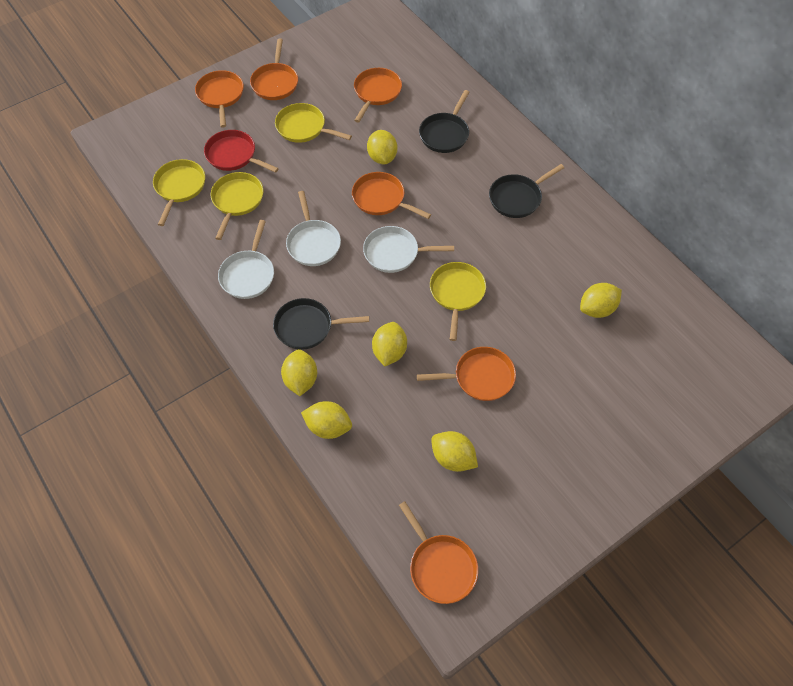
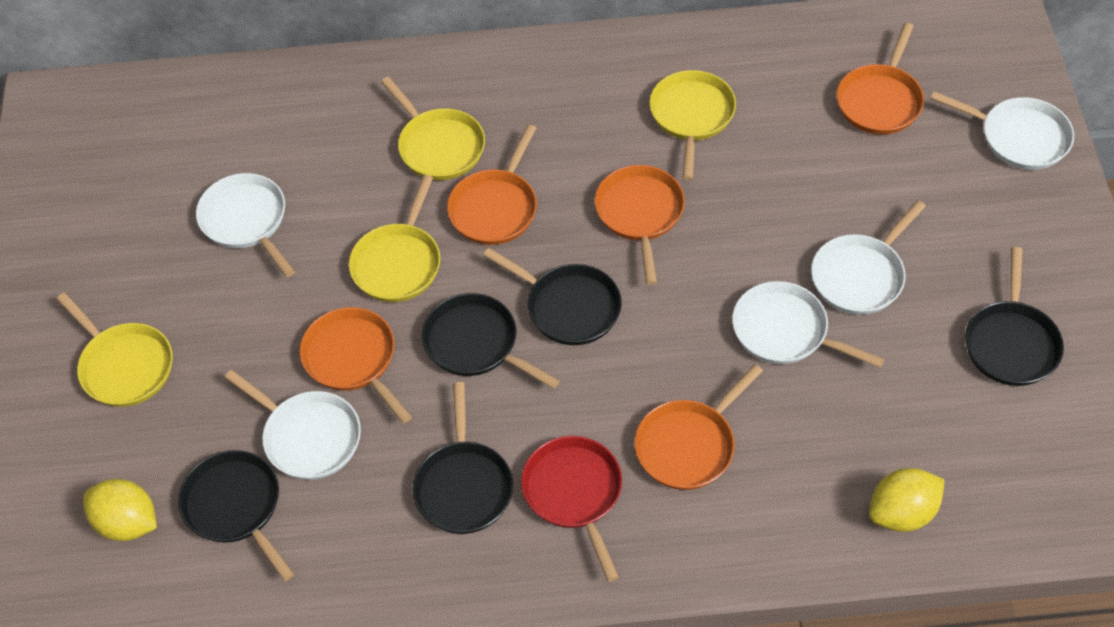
black pan: [273,298,369,350] [419,90,470,153] [489,164,564,218] = 3 -> [178,450,294,581] [413,382,513,534] [422,293,560,389] [483,248,622,345] [965,247,1064,386] = 5
orange pan: [195,70,244,128] [250,38,298,100] [352,172,431,219] [354,68,402,123] [399,501,478,604] [417,347,516,401] = 6 -> [300,307,412,423] [447,124,537,245] [595,165,685,285] [635,364,763,490] [837,23,924,135] = 5
white pan: [218,220,274,299] [286,191,341,266] [363,226,454,273] = 3 -> [196,173,295,277] [224,370,361,480] [732,281,885,368] [811,200,926,315] [931,91,1074,170] = 5
yellow lemon: [281,349,317,396] [301,401,352,439] [367,130,397,164] [372,322,407,366] [431,431,478,472] [580,283,622,318] = 6 -> [83,479,157,541] [869,468,945,532] = 2

